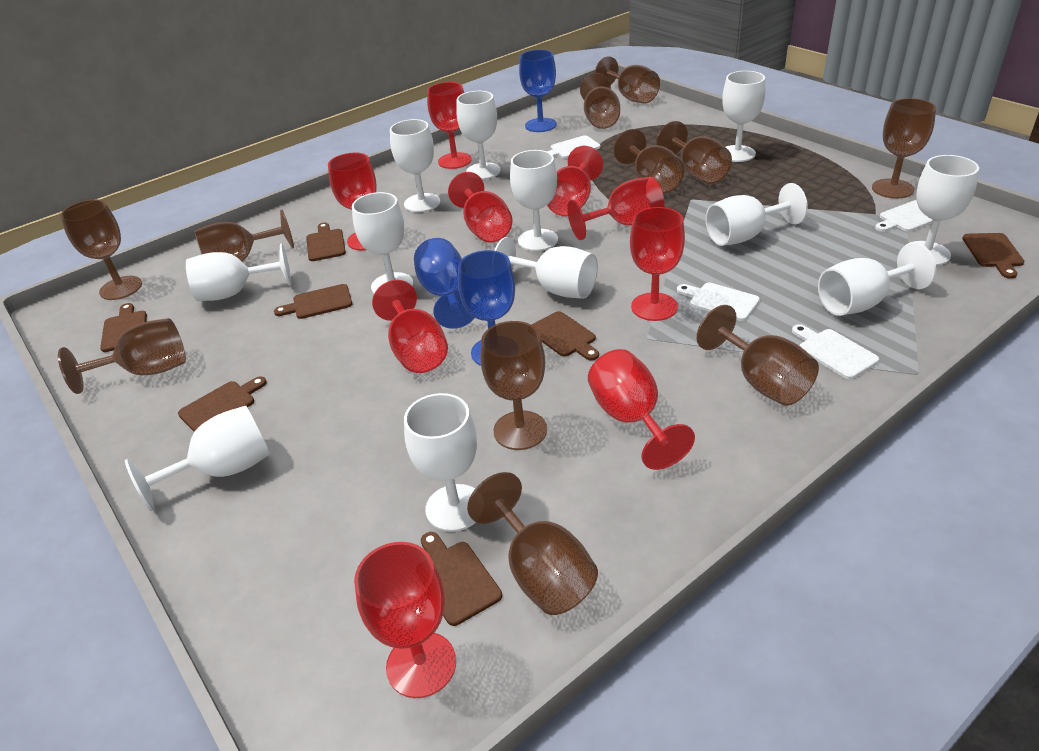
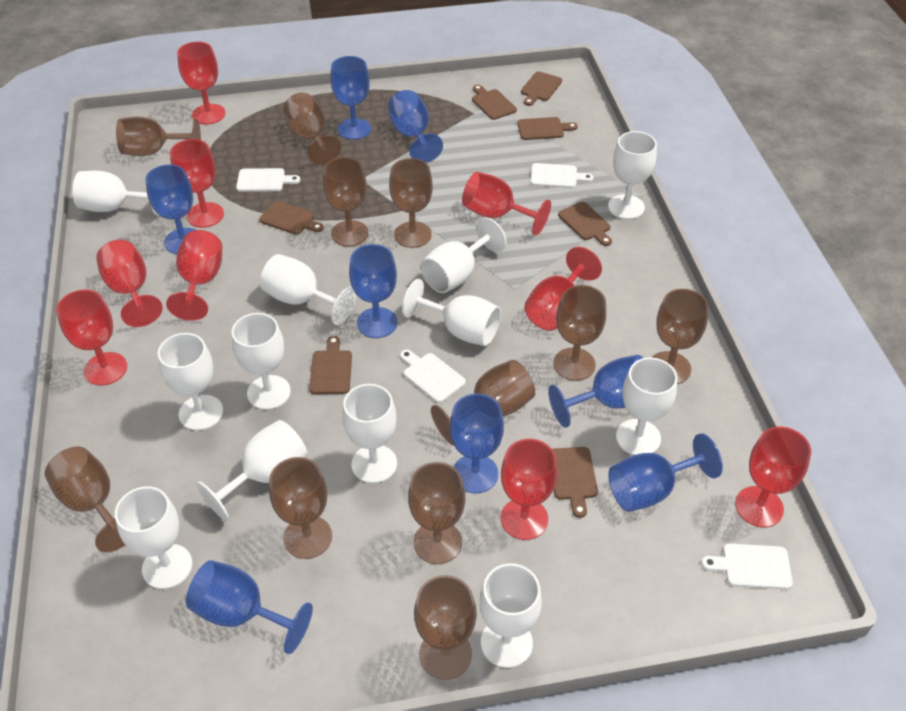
blue goblet: [414,238,475,329] [458,250,515,366] [519,50,557,132] = 3 -> [145,165,196,254] [186,560,313,654] [330,56,371,140] [349,244,397,338] [388,90,443,163] [450,393,504,493] [548,355,643,428] [608,433,723,512] = 8

